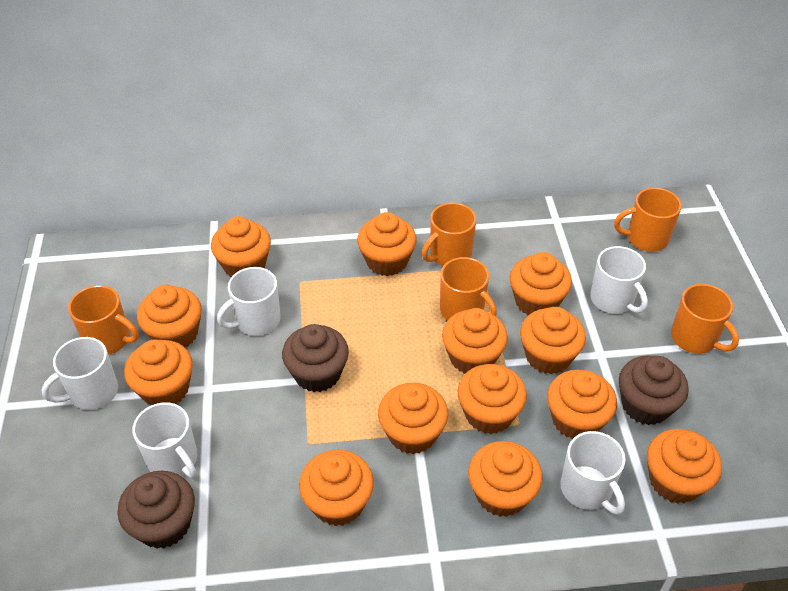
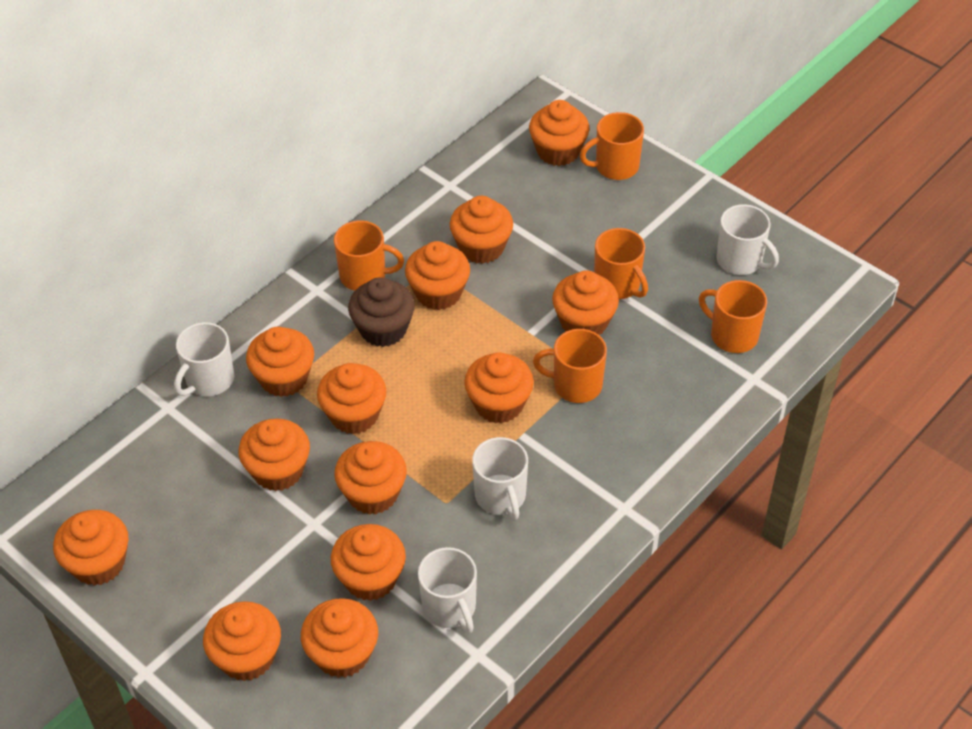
brown cupcake: [118,471,195,549] [282,324,349,392] [619,356,689,425] = 3 -> [348,277,415,347] = 1
white mug: [41,337,118,410] [132,402,197,478] [217,267,281,336] [560,431,625,515] [590,246,648,314] = 5 -> [174,322,234,396] [418,547,477,633] [472,437,528,520] [716,204,779,275] = 4

